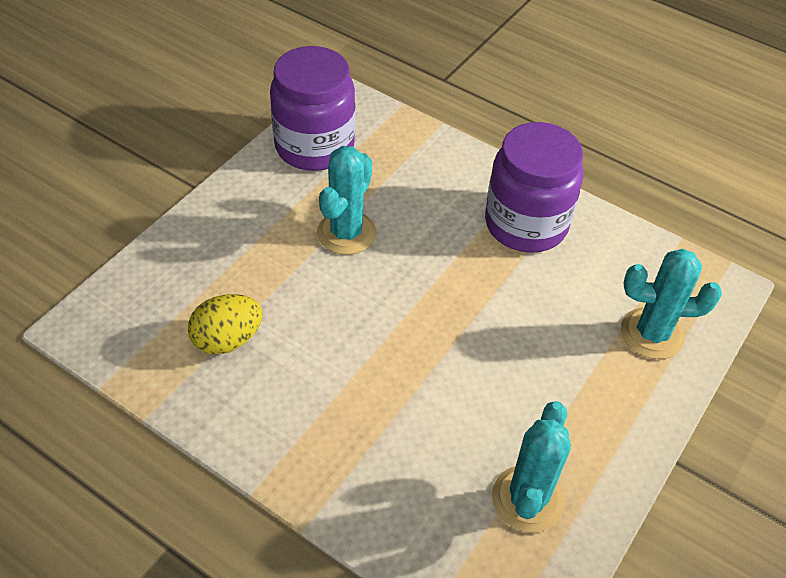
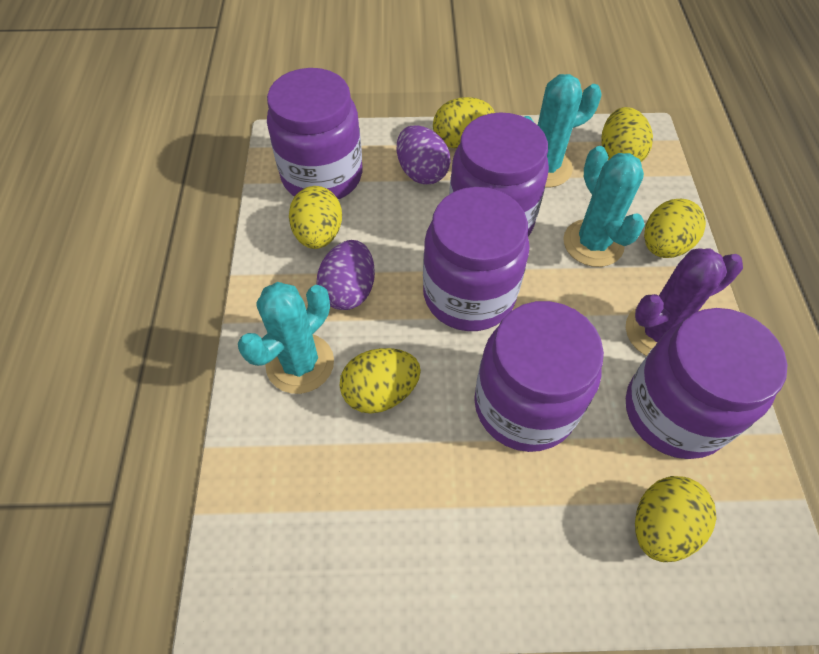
purple cactus: none = 0 -> [626,248,743,356] = 1
purple egg: none = 0 -> [316,240,375,310] [397,125,451,184] = 2
purple jar: [270,46,355,171] [485,122,583,253] = 2 -> [267,68,362,199] [423,187,530,331] [449,112,549,236] [474,301,604,452] [626,308,787,459] = 5
yellow egg: [188,294,263,355] = 1 -> [289,186,342,249] [339,348,421,414] [433,97,495,148] [601,107,653,162] [635,476,717,562] [644,199,706,258] = 6

